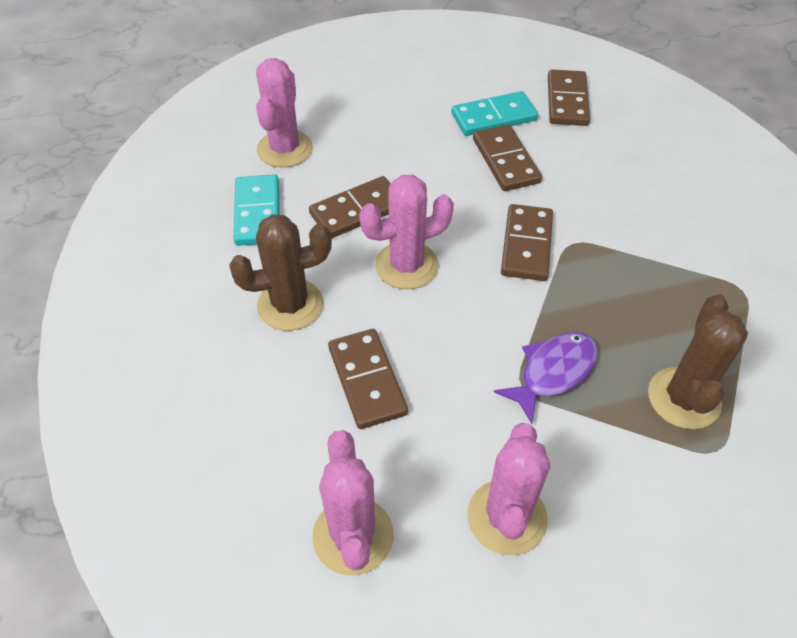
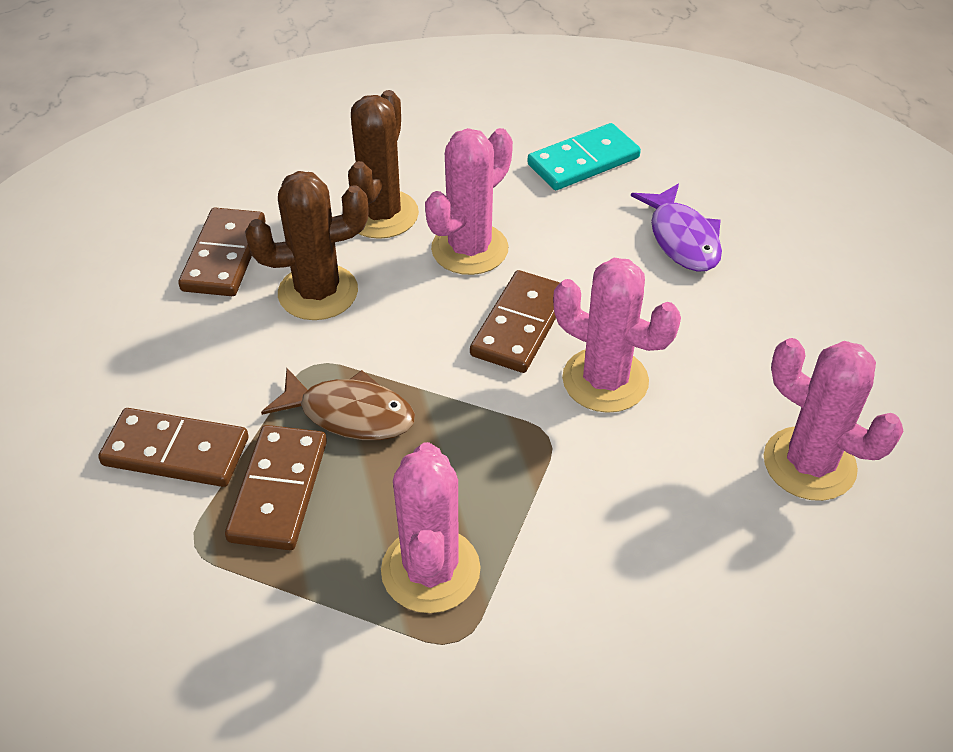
brown domino: [309,176,390,239] [328,329,408,429] [473,125,542,191] [501,204,553,281] [548,69,590,126] = 5 -> [98,408,249,487] [178,208,265,296] [225,425,327,550] [470,270,560,373] = 4
brown fish: none = 0 -> [261,368,415,440] = 1
turquoise domino: [234,174,280,246] [451,91,538,136] = 2 -> [527,123,641,190] = 1

